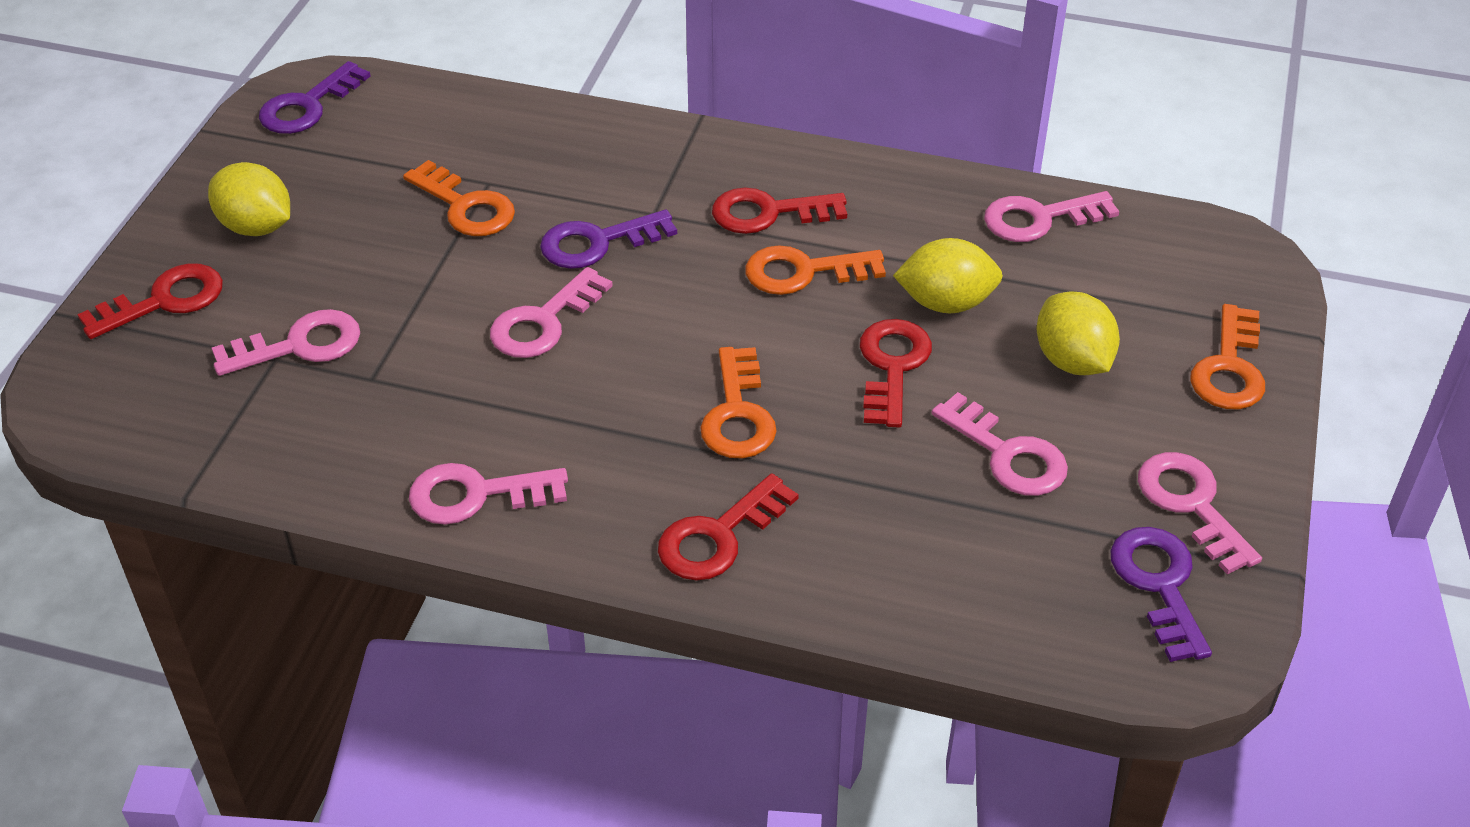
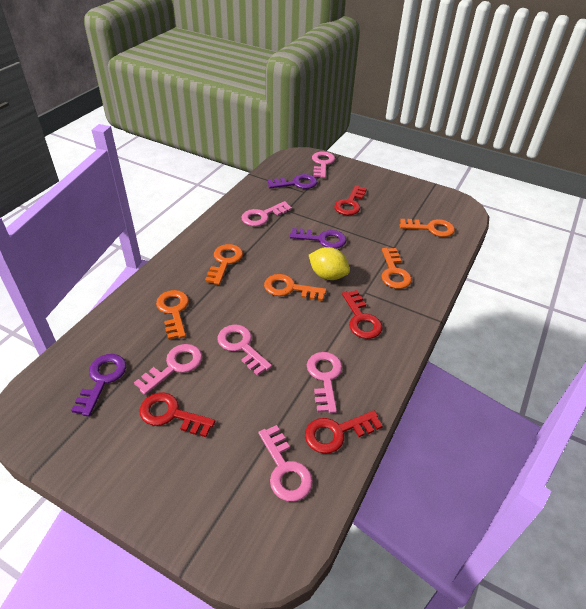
orange key: [403,160,515,236] [700,347,777,459] [745,245,886,295] [1190,304,1265,409] = 4 -> [156,290,189,340] [205,244,243,285] [264,274,327,301] [381,248,412,289] [400,219,455,237] = 5
yellow lemon: [208,162,290,236] [893,238,1003,313] [1036,291,1120,375] = 3 -> [309,247,350,280] = 1

